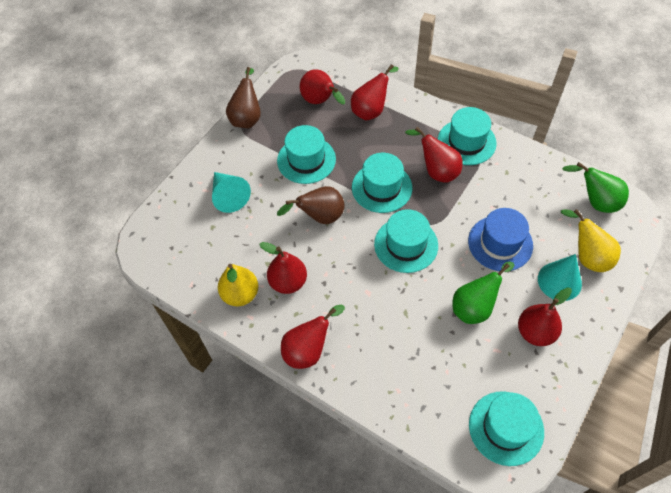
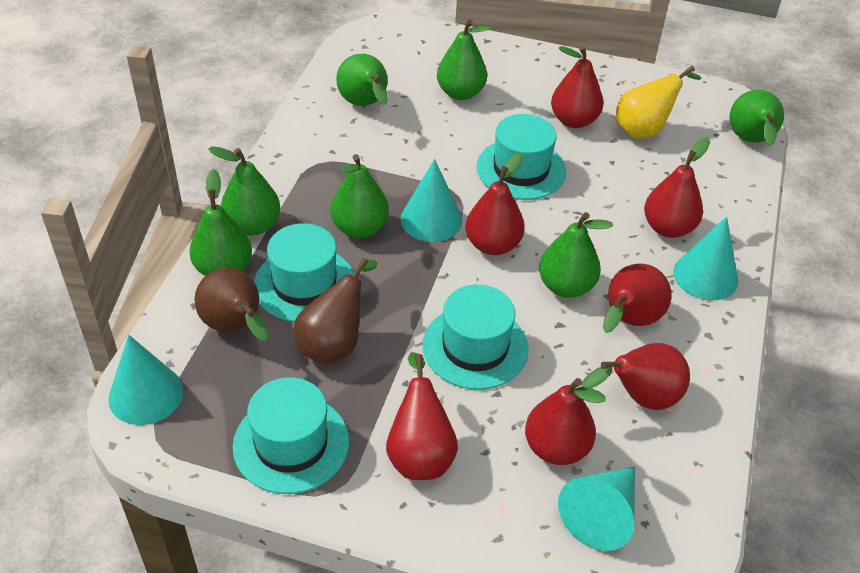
blue hat: [468,208,533,271] = 1 -> none = 0
green pear: [452,261,514,324] [562,162,629,213] = 2 -> [189,169,252,276] [209,146,280,236] [330,154,389,238] [336,54,388,106] [437,19,491,100] [539,212,613,298] [730,90,784,146] = 7
red pear: [260,242,307,294] [281,305,345,369] [300,69,345,104] [351,64,399,120] [405,127,463,183] [518,287,572,346] = 6 -> [386,353,458,480] [466,152,525,255] [525,378,606,465] [551,46,603,128] [582,343,690,410] [603,263,672,333] [644,137,710,238] = 7
turquoise cone: [212,172,251,213] [538,254,582,301] = 2 -> [108,335,183,425] [400,159,462,242] [558,466,635,551] [673,216,738,300] = 4
turquoise hat: [277,125,336,184] [352,153,412,213] [374,209,438,273] [438,107,497,165] [469,391,544,466] = 5 -> [233,377,349,494] [254,223,354,322] [423,285,529,390] [476,114,566,200] = 4
yellow pear: [218,264,258,306] [561,209,621,272] = 2 -> [616,66,701,139] = 1

